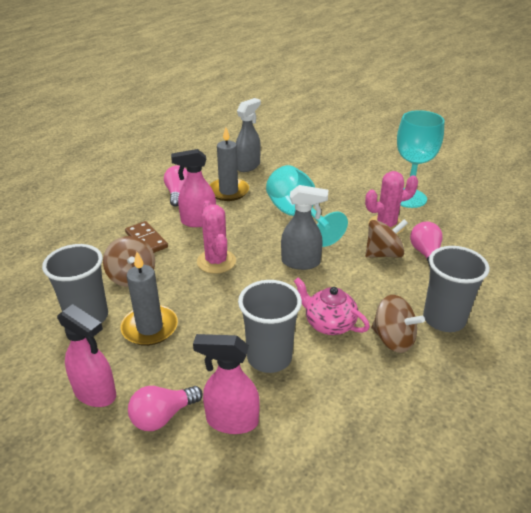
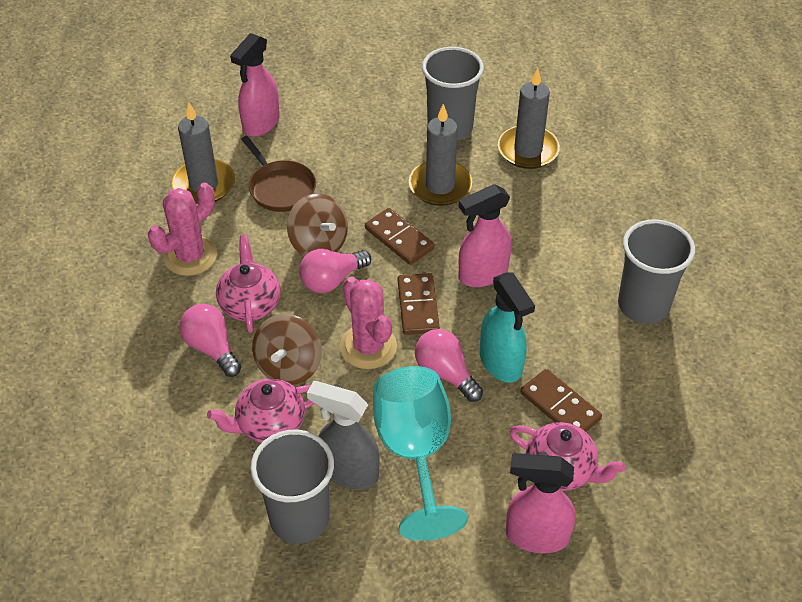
brown domino: [125,221,168,253] = 1 -> [365,208,435,265] [398,273,440,335] [520,369,602,432] = 3
brown pan: none = 0 -> [241,136,316,212] = 1
brown spinning top: [103,236,155,287] [365,219,408,258] [371,295,425,353] = 3 -> [252,314,322,385] [287,193,348,257] = 2
grey candle: [120,252,178,346] [210,127,249,201] = 2 -> [171,103,235,204] [409,104,472,206] [498,68,560,169] = 3
grey spray bottle: [236,98,261,172] [281,185,328,270] = 2 -> [307,381,380,489] = 1
pink teapot: [294,277,370,335] = 1 -> [207,378,315,443] [216,235,281,333] [509,422,626,491] = 3
turquoise goblet: [266,165,348,247] [397,110,445,208] = 2 -> [373,366,468,541] = 1
turquoise spray bottle: none = 0 -> [480,272,535,383] = 1

